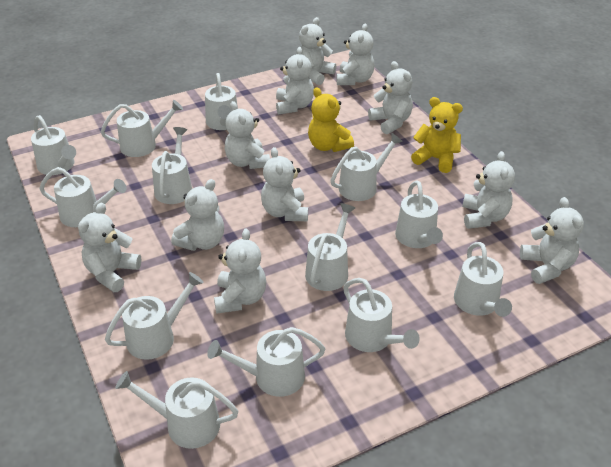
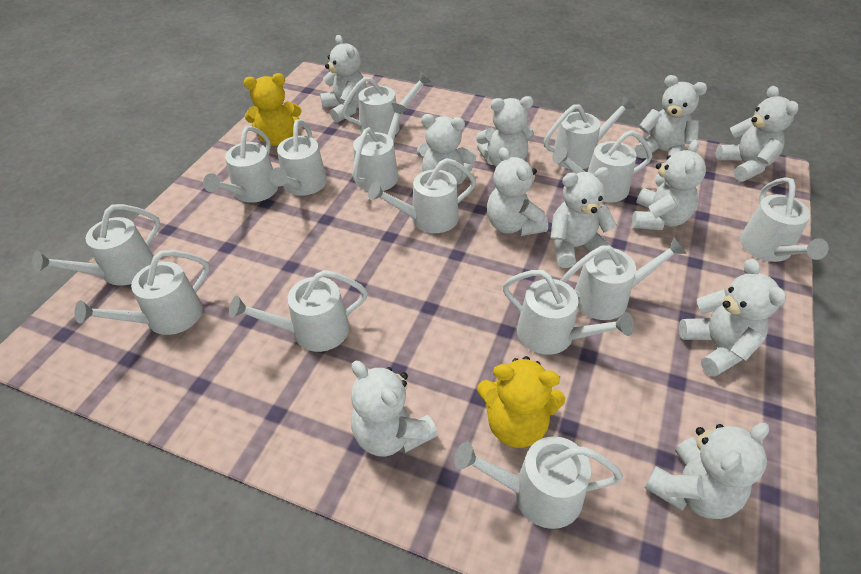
white watering can: [31,115,76,175] [39,167,127,227] [101,100,183,157] [105,272,204,360] [115,371,238,449] [152,127,192,204] [205,73,238,130] [207,327,325,397] [305,203,355,291] [330,133,403,201] [343,278,420,352] [395,181,443,248] [454,242,512,317] = 13 -> [32,204,160,286] [74,250,210,335] [203,126,278,203] [229,270,368,352] [270,119,327,196] [341,71,431,135] [352,103,407,191] [368,158,476,233] [454,436,623,529] [503,270,634,355] [544,96,635,169] [552,130,652,203] [560,237,687,320] [740,177,829,262] = 14

